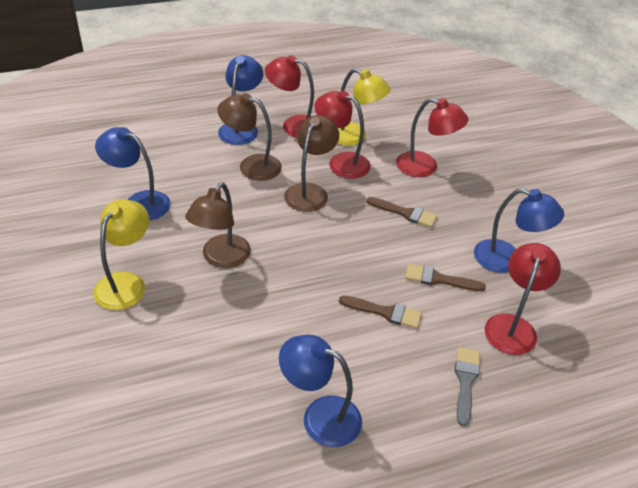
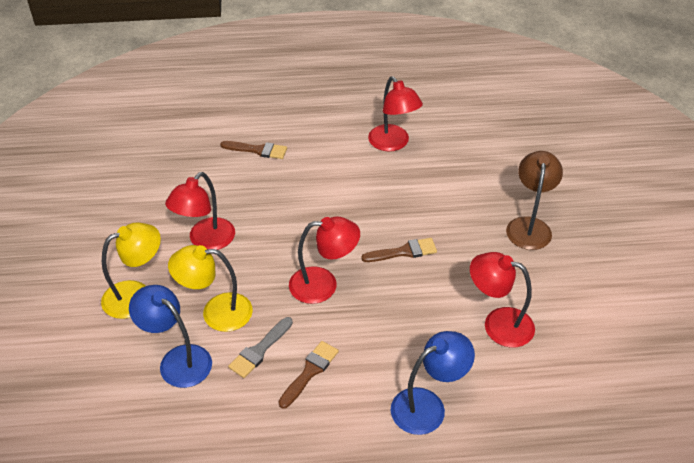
blue lamp: [95,127,171,220] [218,55,263,145] [279,335,362,447] [474,188,564,273] = 4 -> [129,285,212,388] [391,331,475,435] = 2
brown lamp: [185,182,251,268] [217,93,282,181] [284,115,339,212] = 3 -> [506,151,563,250] = 1

